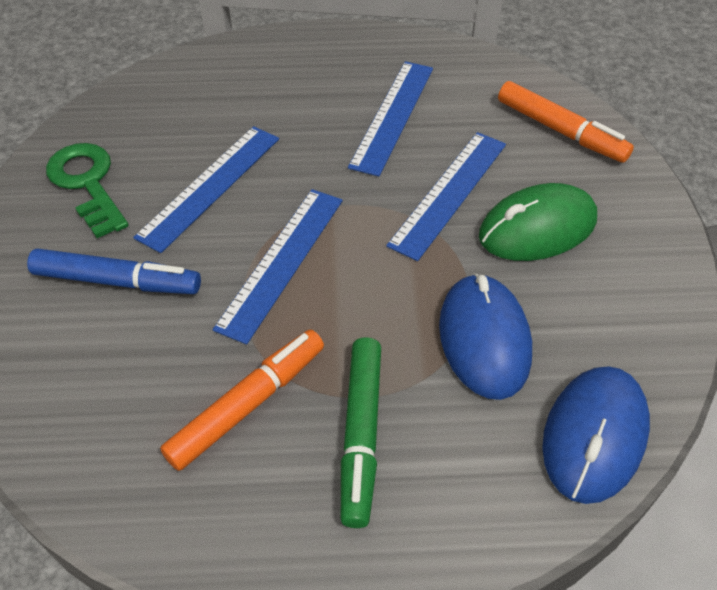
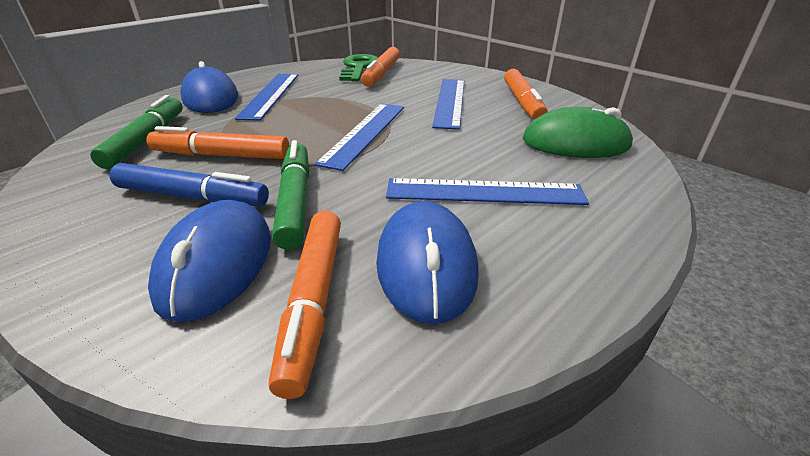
blue mouse: [439,273,532,400] [542,367,650,504] = 2 -> [148,200,271,322] [180,61,238,113] [376,201,479,324] = 3
green marker: [341,337,381,528] = 1 -> [90,95,183,169] [272,140,309,250] = 2
orange marker: [160,329,324,471] [498,81,634,163] = 2 -> [146,126,289,159] [269,211,341,399] [361,47,400,87] [504,69,548,120] = 4

